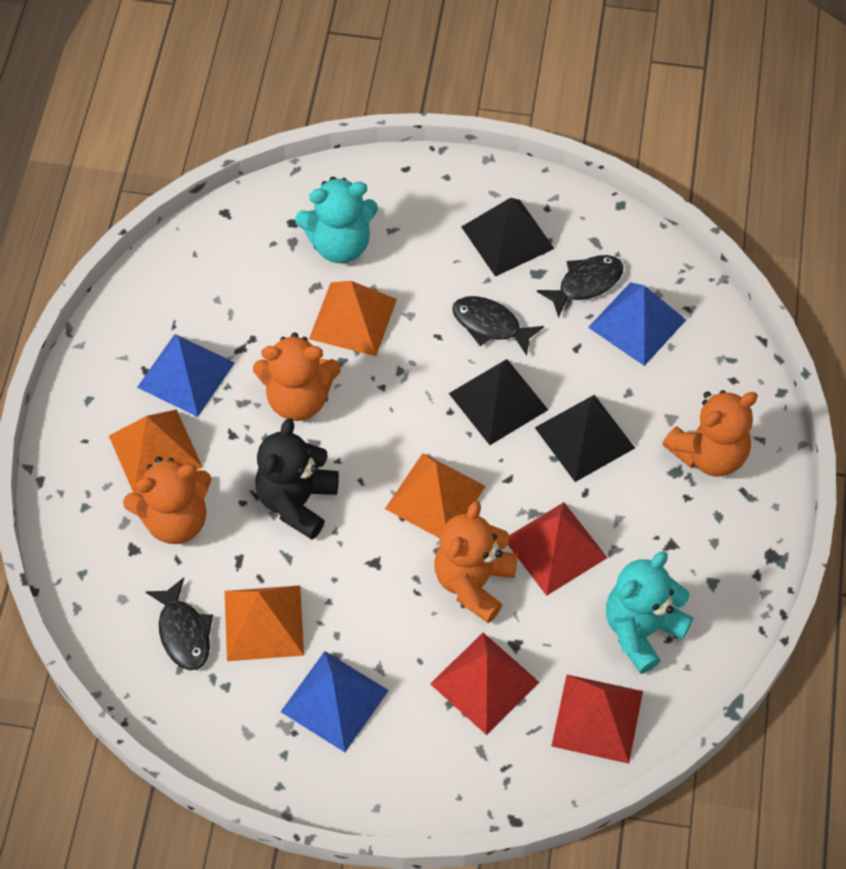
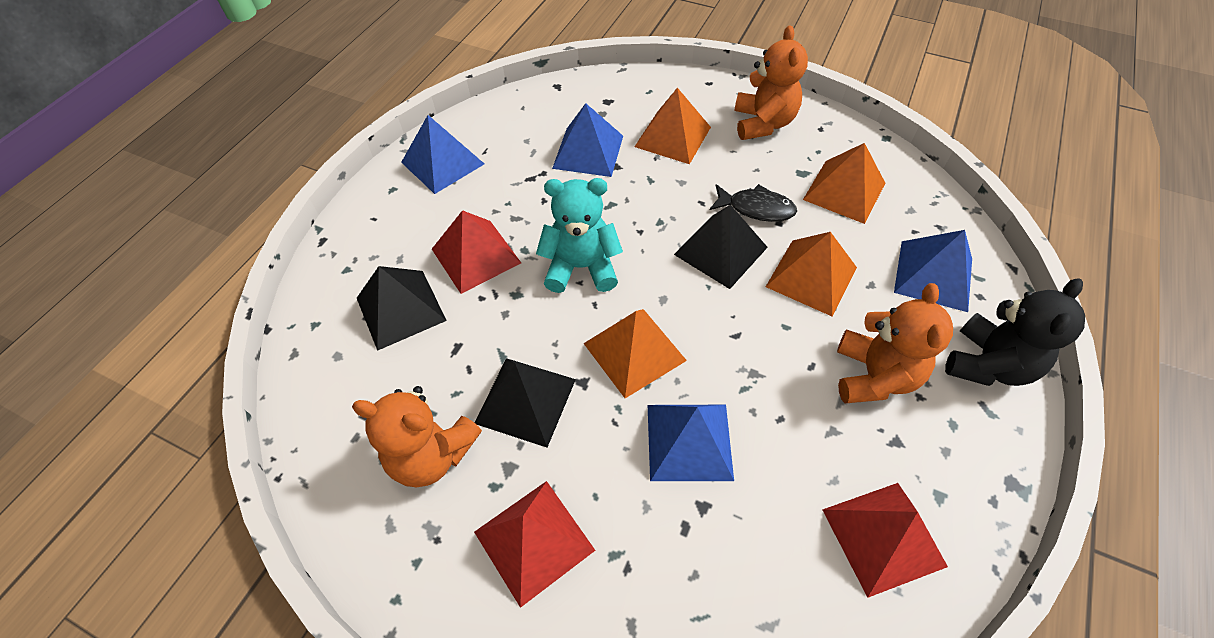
black fish: [146,578,213,670] [452,296,544,355] [537,255,624,318] = 3 -> [710,184,797,222] = 1
blue pyramid: [137,334,235,417] [281,651,389,752] [588,282,686,366] = 3 -> [401,115,484,194] [552,103,623,177] [648,405,734,481] [894,230,972,312] = 4
orange teddy bear: [123,456,212,544] [253,332,341,421] [434,501,518,623] [662,390,758,477] = 4 -> [352,386,482,487] [734,25,808,140] [837,283,953,403] = 3
turquoise teddy bear: [295,177,378,263] [606,551,693,674] = 2 -> [536,178,623,293] = 1

